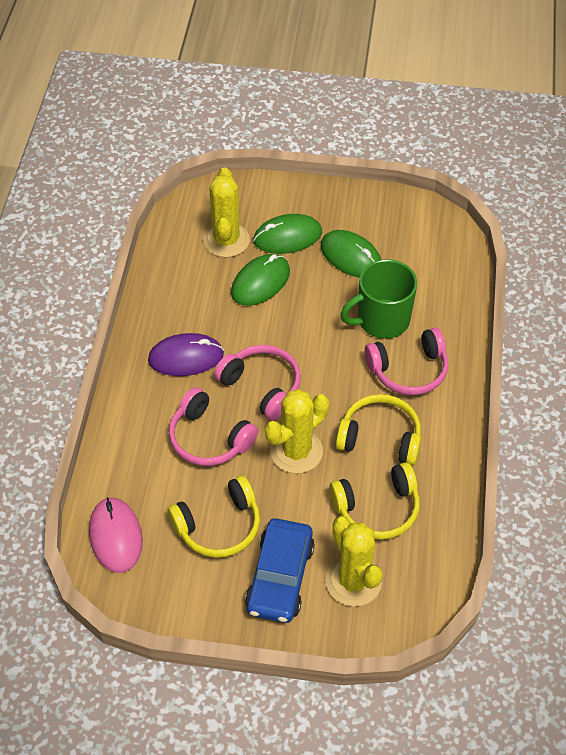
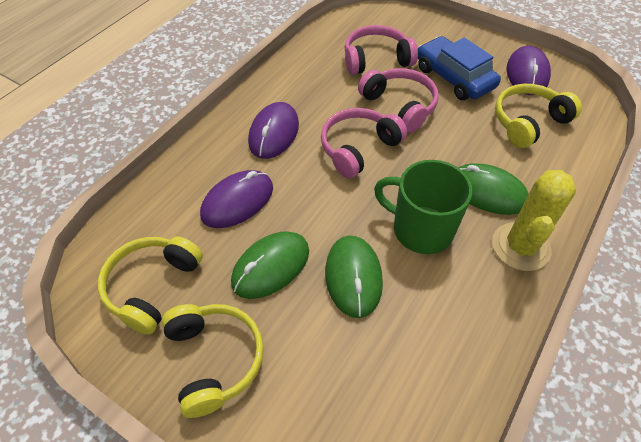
pink mouse: [89,497,143,573] = 1 -> none = 0
purple mouse: [148,333,224,376] = 1 -> [200,170,273,228] [248,102,299,159] [507,46,551,95] = 3
yellow cactus: [203,167,250,258] [265,389,329,473] [326,516,383,606] = 3 -> [492,170,576,271] = 1

